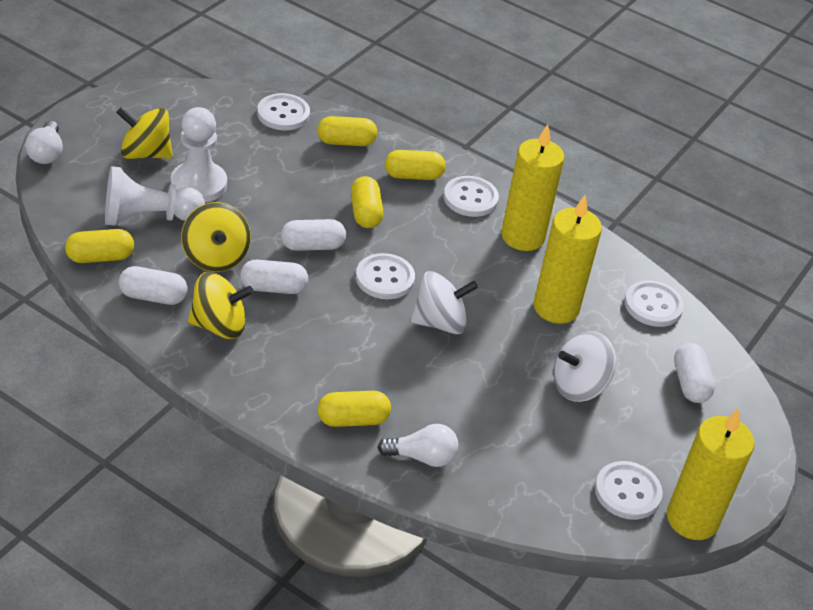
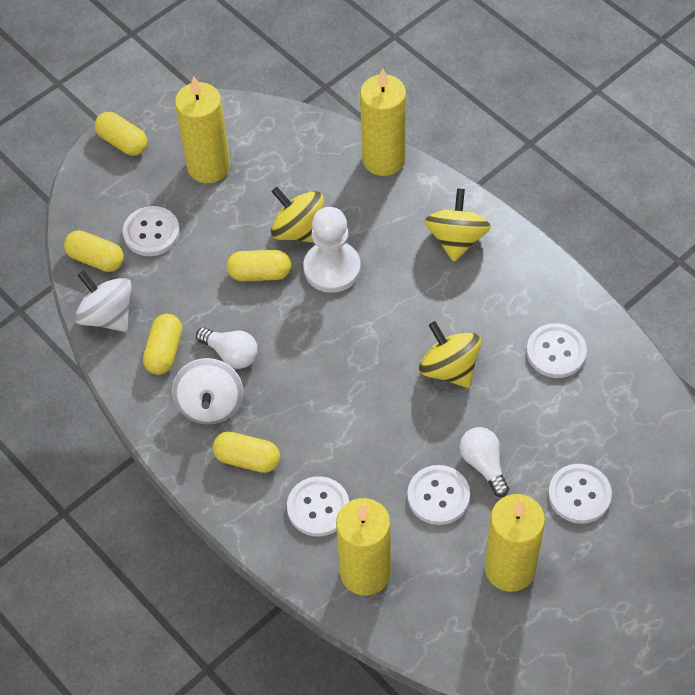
white capsule: [119,266,188,305] [240,260,308,294] [281,219,346,251] [674,343,715,403] = 4 -> none = 0
white pawn: [105,166,205,226] [171,107,227,203] = 2 -> [303,207,361,293] = 1
yellow candle: [501,124,564,251] [534,195,602,324] [667,408,755,540] = 3 -> [175,76,230,183] [336,498,391,595] [360,68,406,176] [485,494,545,592] = 4

